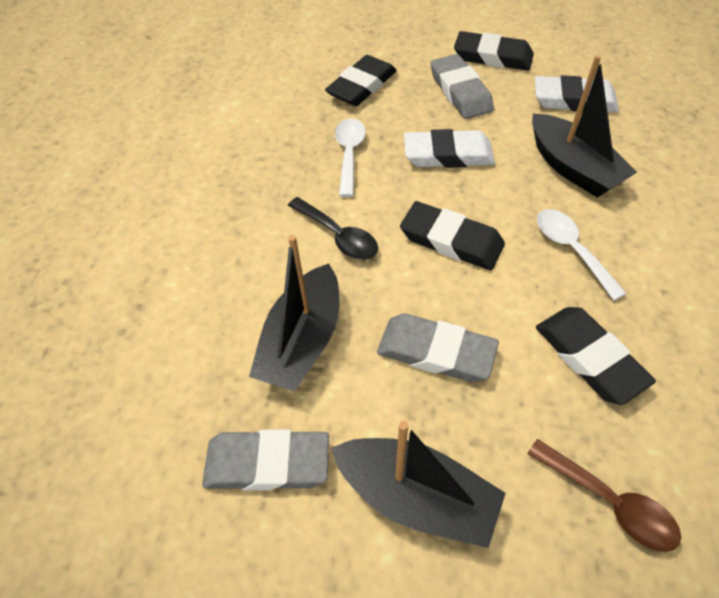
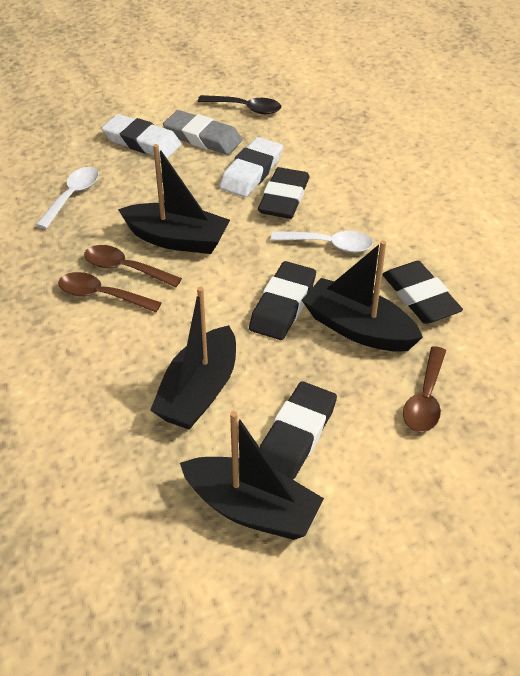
black boat: [249,235,340,391] [331,421,506,548] [532,55,637,197] = 3 -> [118,144,230,254] [150,287,236,430] [180,411,324,540] [302,240,423,352] = 4
brown spoon: [528,439,681,552] = 1 -> [58,272,162,312] [84,245,182,287] [403,346,446,432] = 3
grey eraser: [202,429,329,490] [377,313,499,382] [431,54,494,119] = 3 -> [163,110,242,155] = 1

